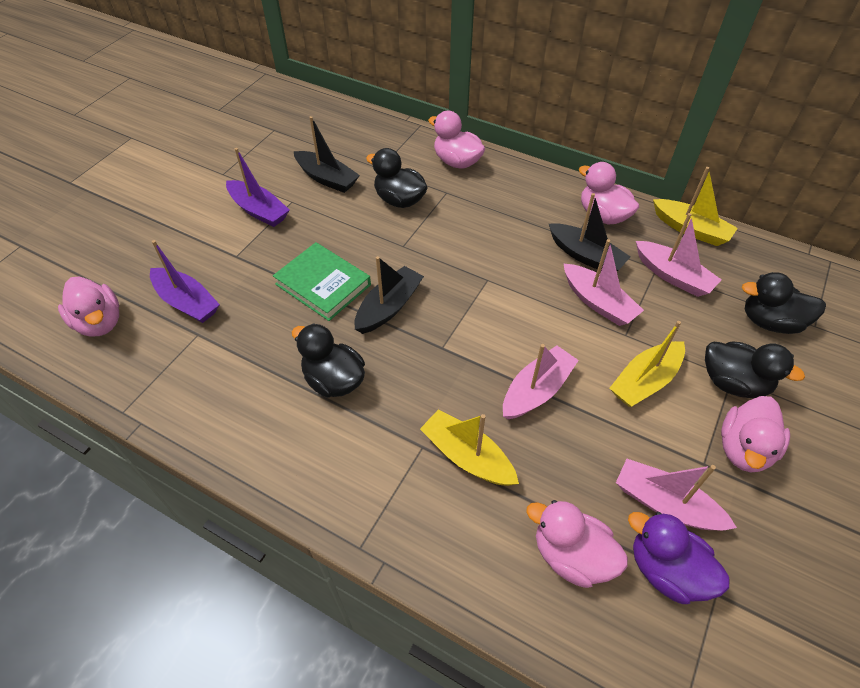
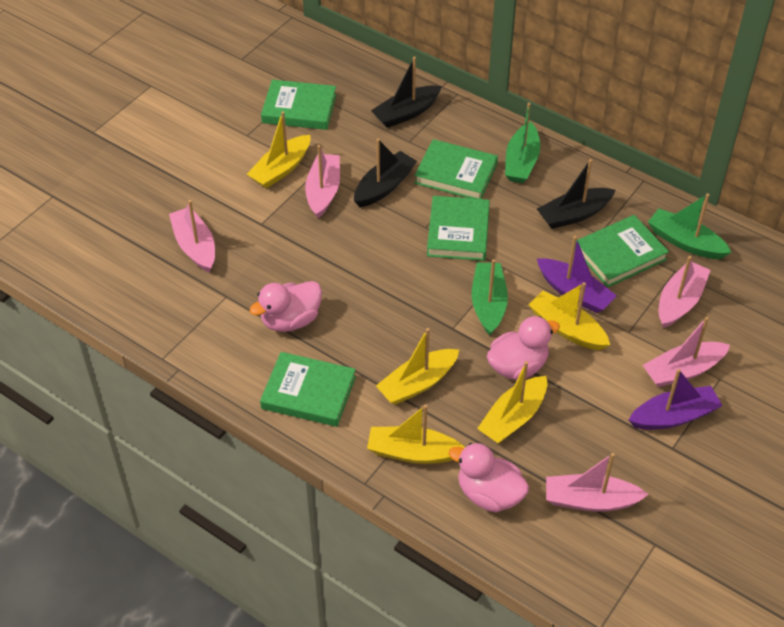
black duck: [292,323,365,398] [366,148,428,208] [705,341,805,399] [742,272,826,334] = 4 -> none = 0
green boat: none = 0 -> [472,259,508,336] [505,103,540,183] [648,194,732,259] = 3
green book: [273,242,371,321] = 1 -> [260,352,356,427] [261,80,336,130] [415,139,498,199] [427,196,490,261] [575,215,669,287] = 5
pink boat: [503,344,579,419] [564,239,644,326] [616,459,737,530] [636,213,722,297] = 4 -> [169,200,215,273] [305,145,340,218] [546,453,649,512] [643,317,730,387] [659,256,711,328] = 5
pink duck: [58,276,119,337] [428,111,485,169] [526,500,628,588] [579,162,639,225] [721,396,790,472] = 5 -> [249,281,322,332] [449,443,529,512] [487,316,560,380] = 3
purple duck: [628,512,729,604] = 1 -> none = 0
yellow boat: [420,409,519,486] [609,321,685,407] [653,167,738,246] = 3 -> [247,111,311,189] [367,405,465,464] [376,328,459,405] [477,361,547,444] [528,282,610,350] = 5

